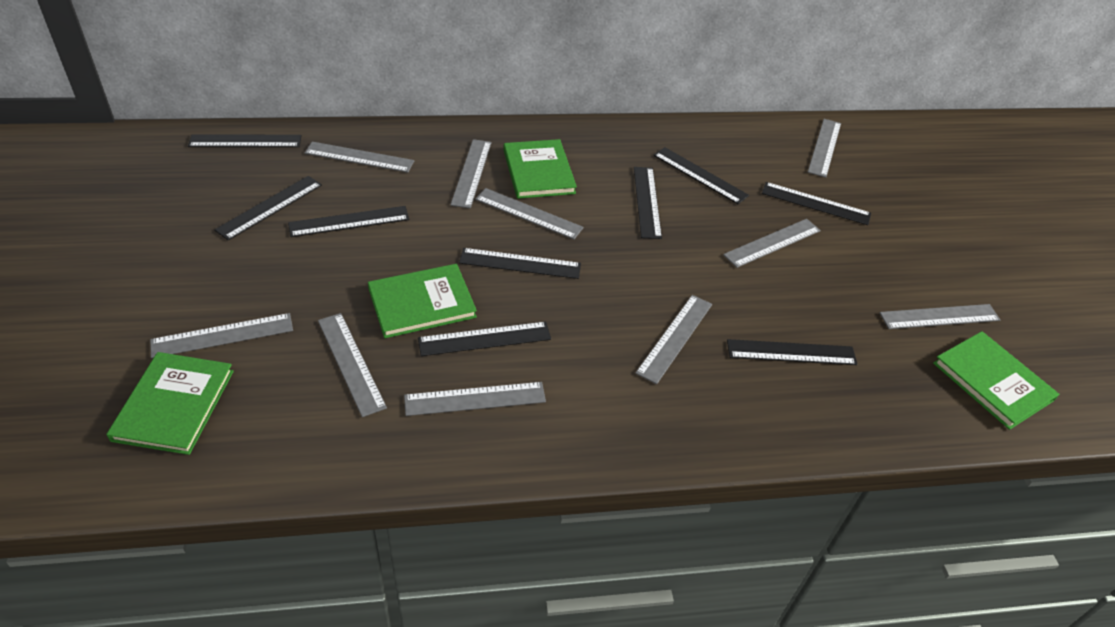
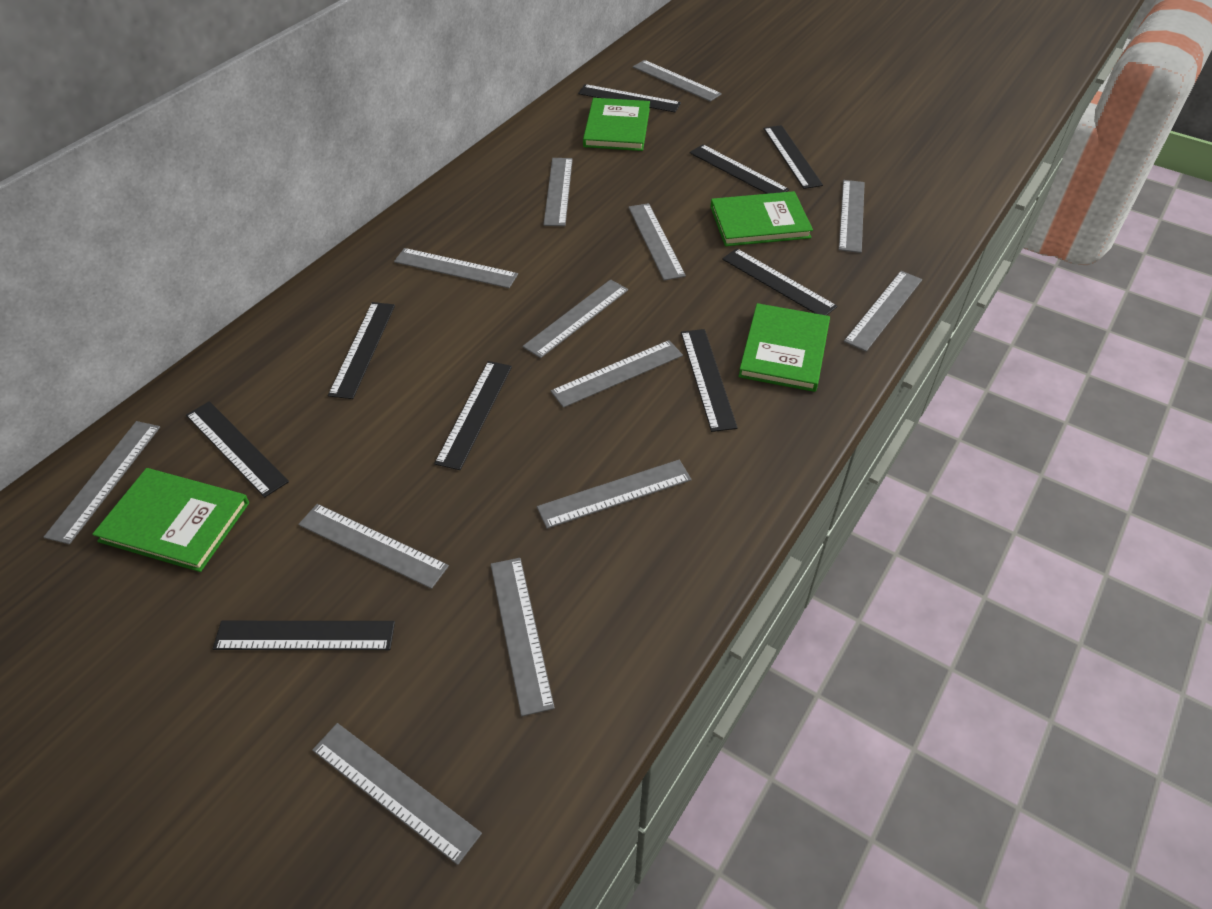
grey ruler: [150,313,293,358] [305,142,414,173] [318,313,387,417] [404,382,546,416] [450,139,492,208] [475,188,584,239] [635,295,712,384] [723,219,821,268] [808,119,841,178] [880,304,1000,329] = 10 -> [44,421,160,544] [298,504,449,589] [312,723,482,865] [394,248,518,288] [491,558,555,716] [522,279,628,358] [537,460,692,529] [543,158,573,226] [551,340,683,408] [628,203,686,280] [633,60,722,102] [839,180,865,253] [844,271,922,352] = 13

